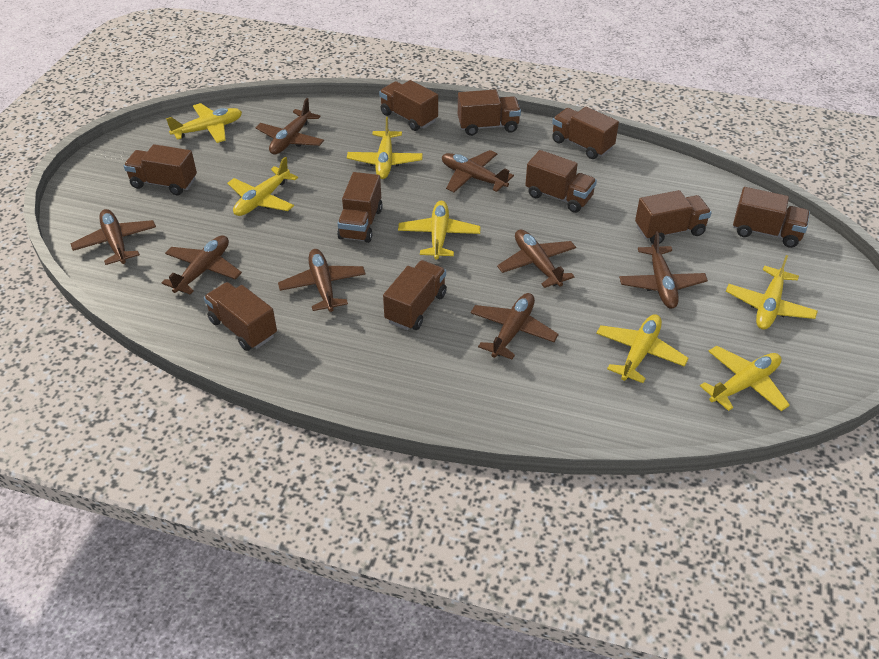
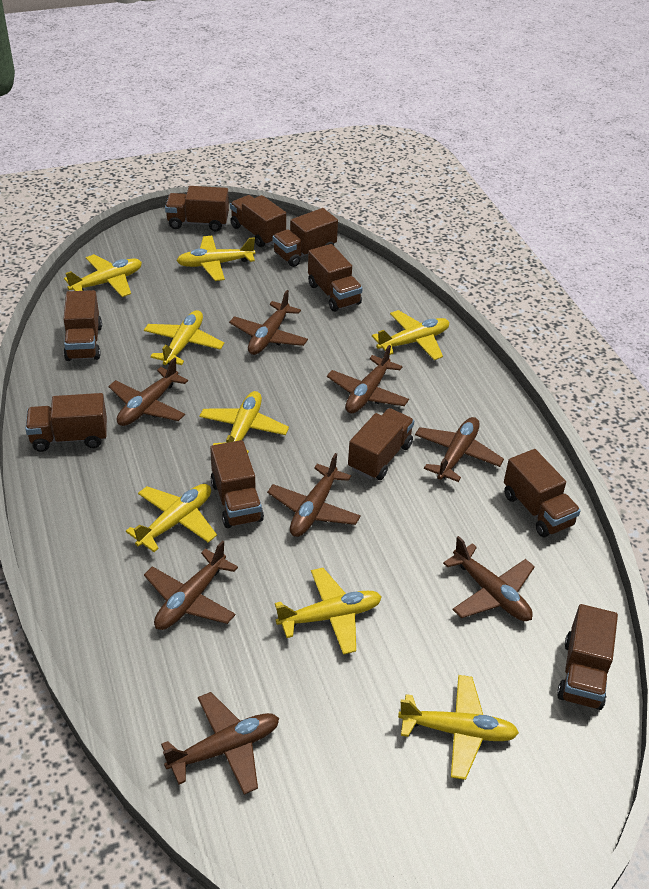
yellow plane: [166,103,242,143] [227,156,298,216] [347,117,423,179] [398,201,481,259] [596,314,689,383] [700,346,790,411] [726,255,818,330] = 7 -> [64,254,142,297] [126,484,217,552] [144,310,224,365] [176,236,255,281] [199,391,289,453] [275,568,382,655] [372,310,449,360] [398,675,519,780] = 8

